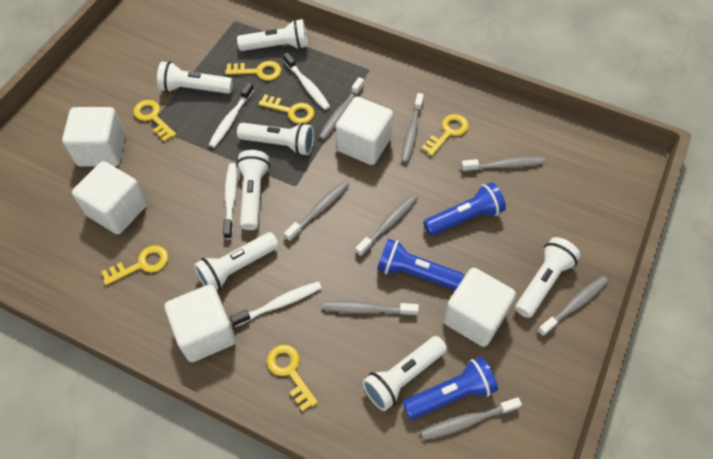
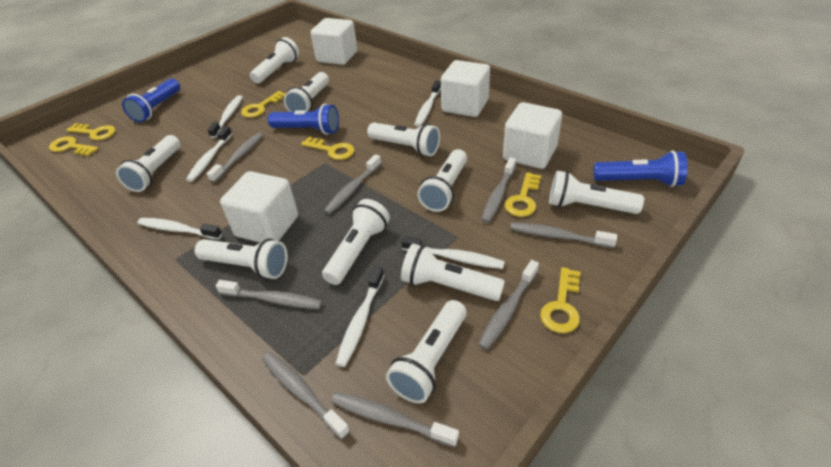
white cube: [62,107,126,167] [72,161,147,234] [165,284,236,362] [336,96,393,165] [443,268,516,347] = 5 -> [220,171,298,243] [311,18,357,65] [441,60,490,117] [503,102,562,169] = 4
white flashlight: [157,61,233,94] [194,232,279,290] [236,150,270,230] [237,19,308,51] [237,123,314,155] [362,336,447,411] [515,237,581,318] = 7 -> [116,135,180,192] [195,239,288,279] [250,37,299,84] [284,72,329,112] [322,199,390,285] [367,122,440,156] [386,300,467,403] [401,244,505,301] [417,149,467,212] [549,170,644,214] = 10
white toothbrush: [209,82,254,148] [223,163,237,239] [230,281,322,327] [283,52,330,110] = 4 -> [137,218,222,240] [186,126,232,182] [208,95,243,138] [335,266,384,367] [401,236,505,269] [414,80,441,127] = 6

